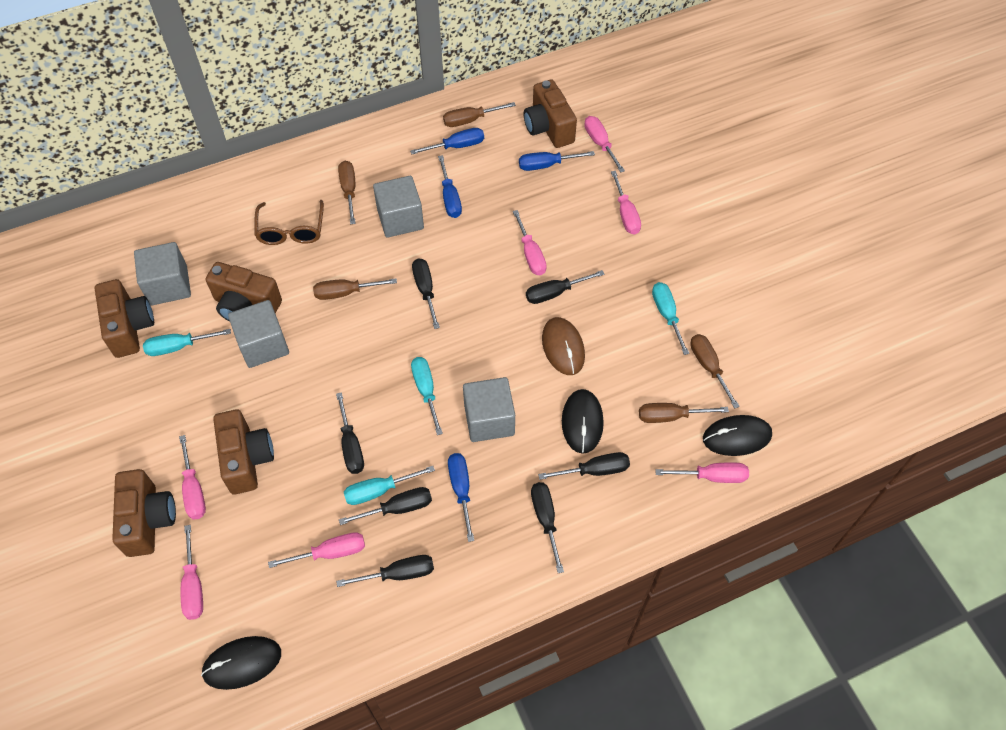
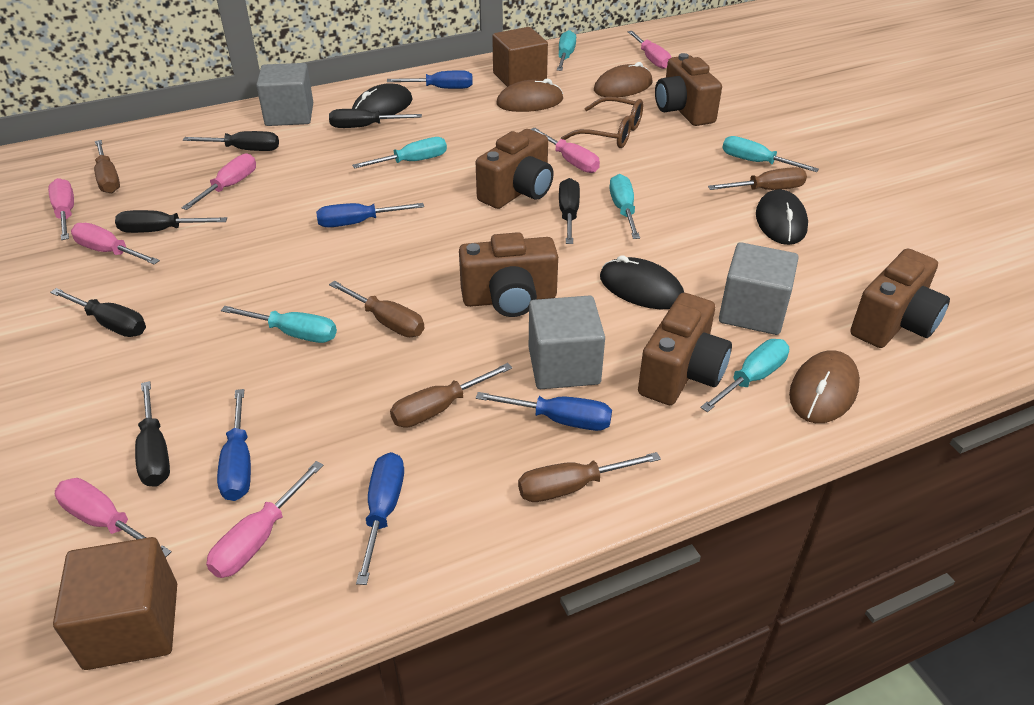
black screwdriver: [336,392,364,474] [336,555,434,587] [339,487,432,525] [412,258,440,329] [526,270,605,304] [531,482,564,573] [538,452,630,480] = 7 -> [50,288,146,337] [115,210,227,233] [135,381,170,487] [183,131,279,151] [329,109,422,128] [559,178,580,244] = 6
blue screwdriver: [410,128,484,154] [438,155,462,218] [448,453,474,542] [519,151,595,171] = 4 -> [217,389,251,501] [316,203,424,227] [356,452,404,585] [387,70,473,89] [476,392,612,431] = 5
brown cube: none = 0 -> [53,537,177,670] [492,27,548,87] = 2
brown mouse: [542,317,585,375] = 1 -> [496,79,563,112] [594,62,653,97] [789,350,860,423] = 3
grey cube: [134,242,191,305] [228,300,289,368] [373,176,424,238] [463,377,515,442] = 4 -> [256,63,313,126] [529,295,605,389] [719,242,799,335] = 3
turquoise screwdriver: [143,329,231,356] [344,466,435,505] [411,357,443,435] [652,282,689,355] = 4 -> [221,306,337,343] [352,137,447,169] [557,30,576,71] [609,174,640,239] [700,339,789,412] [722,136,819,172] = 6

